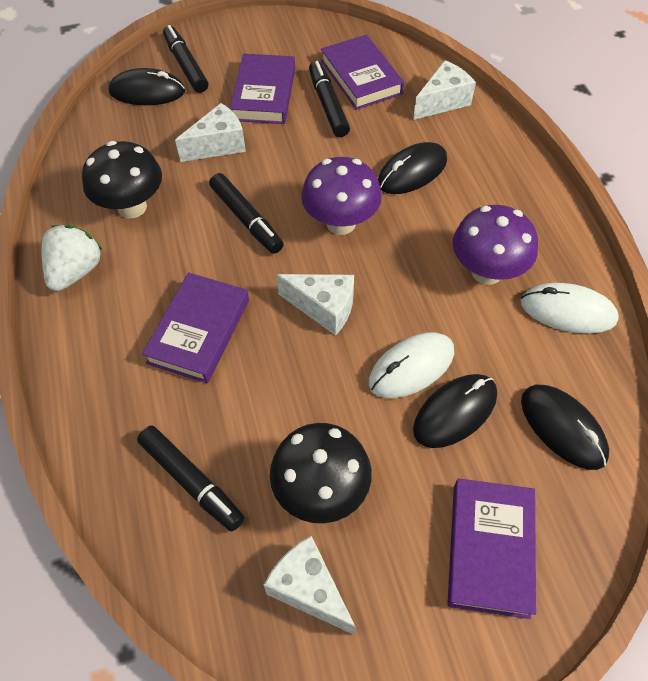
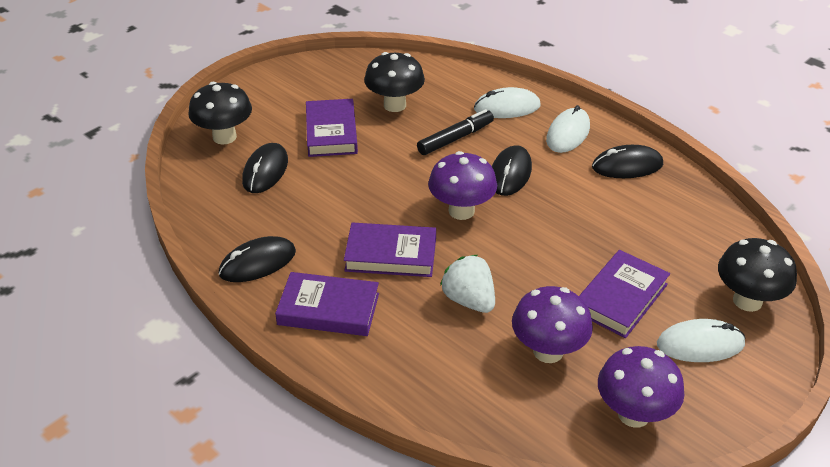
black marker: [137,426,245,532] [163,25,208,93] [209,173,284,254] [309,61,350,137] = 4 -> [417,109,494,155] = 1
black mushroom: [82,141,162,219] [270,423,372,523] = 2 -> [188,82,252,145] [364,52,425,112] [718,238,797,312] = 3
purple mushroom: [301,157,382,235] [453,205,538,285] = 2 -> [428,151,497,220] [512,286,593,363] [598,346,685,428] = 3
white cheese: [175,103,246,162] [264,536,356,635] [276,274,354,336] [413,60,476,120] = 4 -> none = 0
white mouse: [369,332,454,398] [521,283,619,334] = 2 -> [474,87,541,118] [546,105,590,153] [657,319,745,362] = 3

